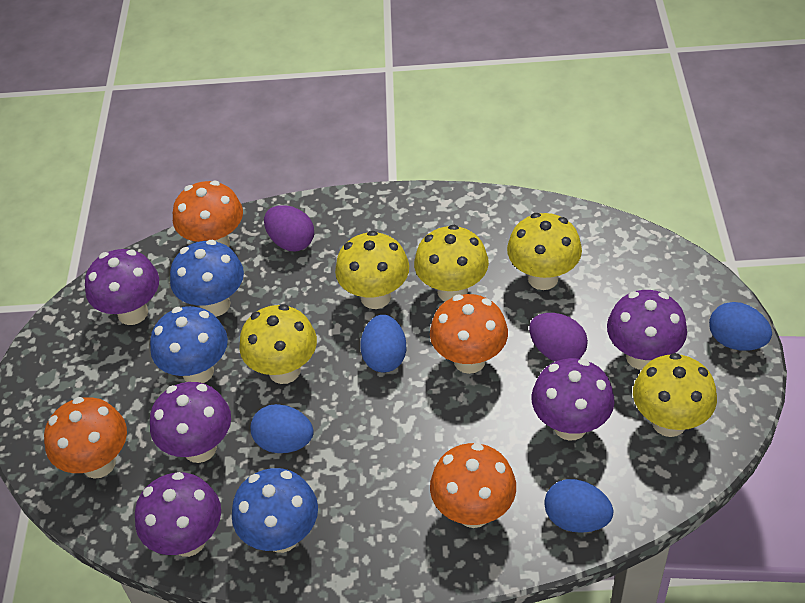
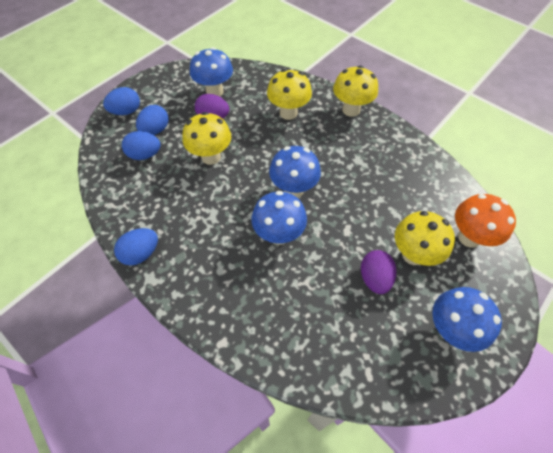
blue mushroom: [150,306,228,383] [170,240,244,317] [232,468,318,553] = 3 -> [190,47,233,97] [252,191,307,245] [269,146,321,198] [432,287,502,352] = 4
orange mushroom: [44,397,127,479] [173,181,243,247] [430,294,508,374] [430,443,516,528] = 4 -> [455,194,516,248] = 1
purple mushroom: [85,249,159,325] [135,472,221,557] [150,382,231,463] [531,358,615,441] [607,290,687,370] = 5 -> none = 0
yellow mushroom: [239,304,317,384] [335,231,409,309] [414,225,489,302] [507,213,582,290] [633,353,717,437] = 5 -> [183,112,231,165] [267,69,312,120] [333,66,378,117] [395,211,455,266] = 4

